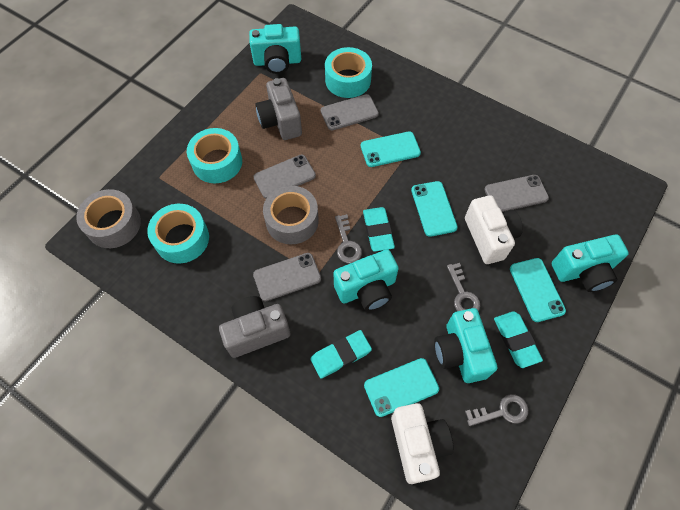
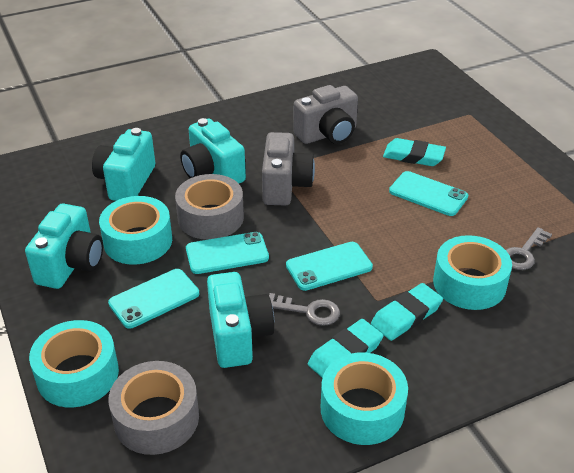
grey key: [335,214,362,263] [447,263,480,311] [465,394,528,426] = 3 -> [269,293,340,326] [506,227,552,270] = 2
grey phone: [253,155,316,198] [253,253,321,301] [321,94,379,130] [484,175,549,212] = 4 -> none = 0
turquoise tape: [147,204,209,263] [187,128,242,183] [325,47,372,98] = 3 -> [29,320,119,407] [99,196,172,265] [321,353,408,445] [433,235,512,310] = 4
white camera: [391,403,454,484] [465,195,523,264] = 2 -> none = 0

